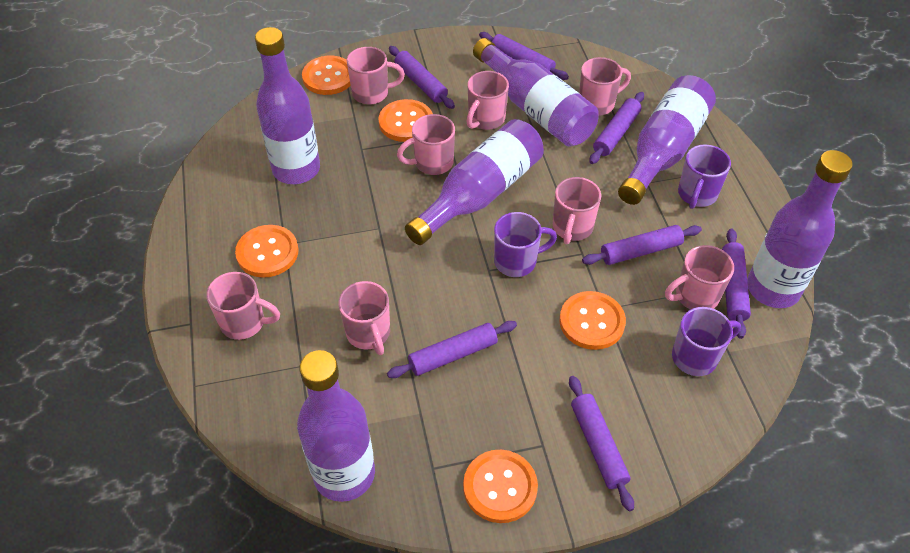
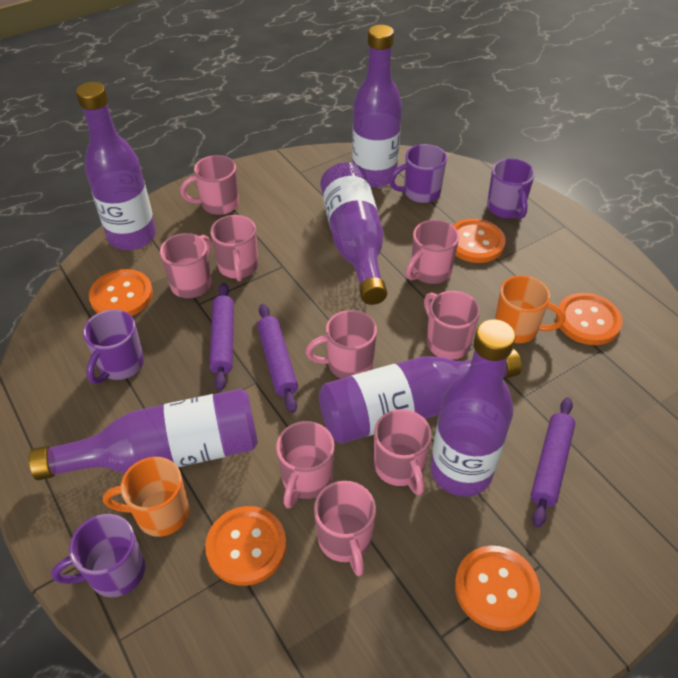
orange mug: none = 0 -> [103,457,189,537] [495,275,565,343] = 2
pink mug: [206,272,280,340] [338,281,390,355] [347,47,405,104] [397,114,455,175] [466,71,509,130] [553,177,601,244] [579,57,631,116] [665,245,734,310] = 8 -> [160,233,212,298] [180,155,239,215] [210,215,258,282] [276,421,334,509] [305,310,377,379] [314,481,376,577] [374,409,432,495] [406,220,459,284] [424,291,480,360] = 9
purple mug: [494,212,557,277] [672,307,741,376] [678,144,731,209] = 3 -> [51,514,145,597] [83,310,144,384] [389,144,447,203] [487,158,535,219] = 4
purple rolling pin: [387,321,517,378] [389,46,455,109] [479,32,569,80] [569,376,634,511] [582,225,702,265] [590,92,644,164] [722,229,751,339] = 7 -> [209,283,234,391] [257,304,298,413] [531,397,575,528] = 3

